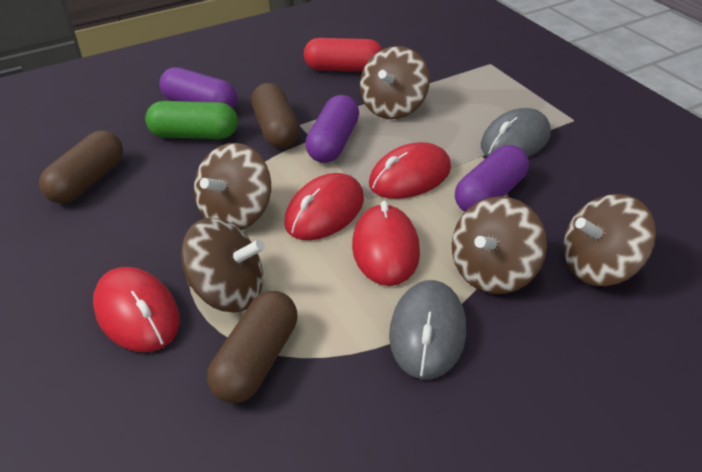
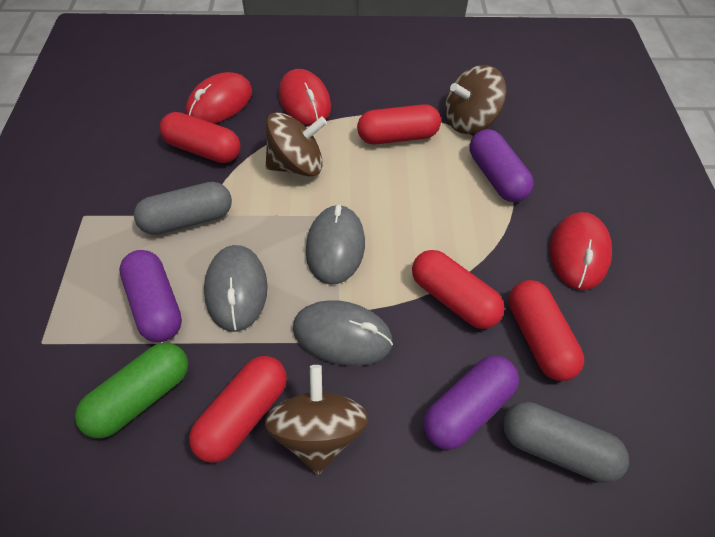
brown capsule: [39,130,123,204] [207,291,297,403] [251,83,300,148] = 3 -> none = 0
brown spinning top: [181,218,265,313] [194,143,271,230] [360,46,430,119] [452,196,547,294] [564,194,656,286] = 5 -> [265,365,369,475] [266,112,327,176] [445,65,507,134] = 3
grey capsule: none = 0 -> [134,182,232,235] [503,401,629,483] = 2
grey mouse: [389,280,466,379] [481,108,551,157] = 2 -> [204,245,268,332] [293,300,393,366] [306,204,365,285] = 3
red capsule: [304,38,382,72] = 1 -> [160,112,241,163] [189,356,287,463] [357,104,441,145] [412,250,505,329] [509,280,584,381] = 5
red mouse: [93,267,180,352] [284,173,364,240] [352,201,420,286] [369,142,451,199] = 4 -> [186,72,252,124] [279,69,331,125] [550,212,612,290] = 3

